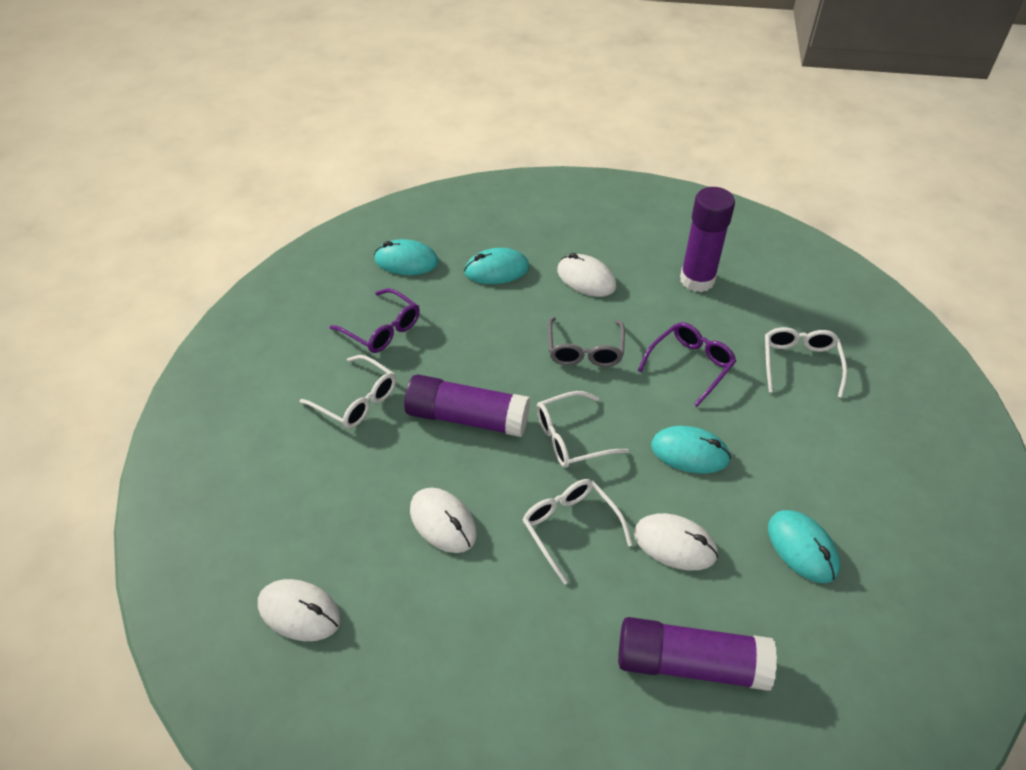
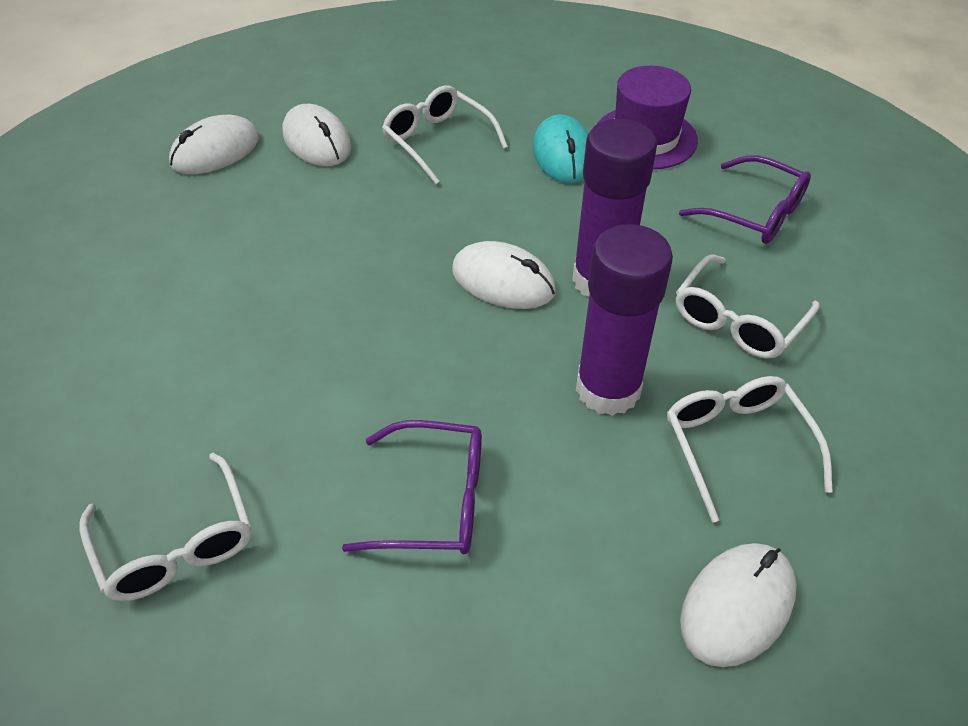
grey glasses: [548,317,625,367] = 1 -> none = 0
purple glue stick: [404,374,530,437] [618,617,777,691] [680,187,735,292] = 3 -> [572,119,657,297] [576,224,673,416] = 2
purple hat: none = 0 -> [596,66,698,169] = 1
turquoise mouse: [374,239,438,275] [464,248,529,284] [651,426,731,474] [768,510,840,583] = 4 -> [532,115,589,183] = 1

